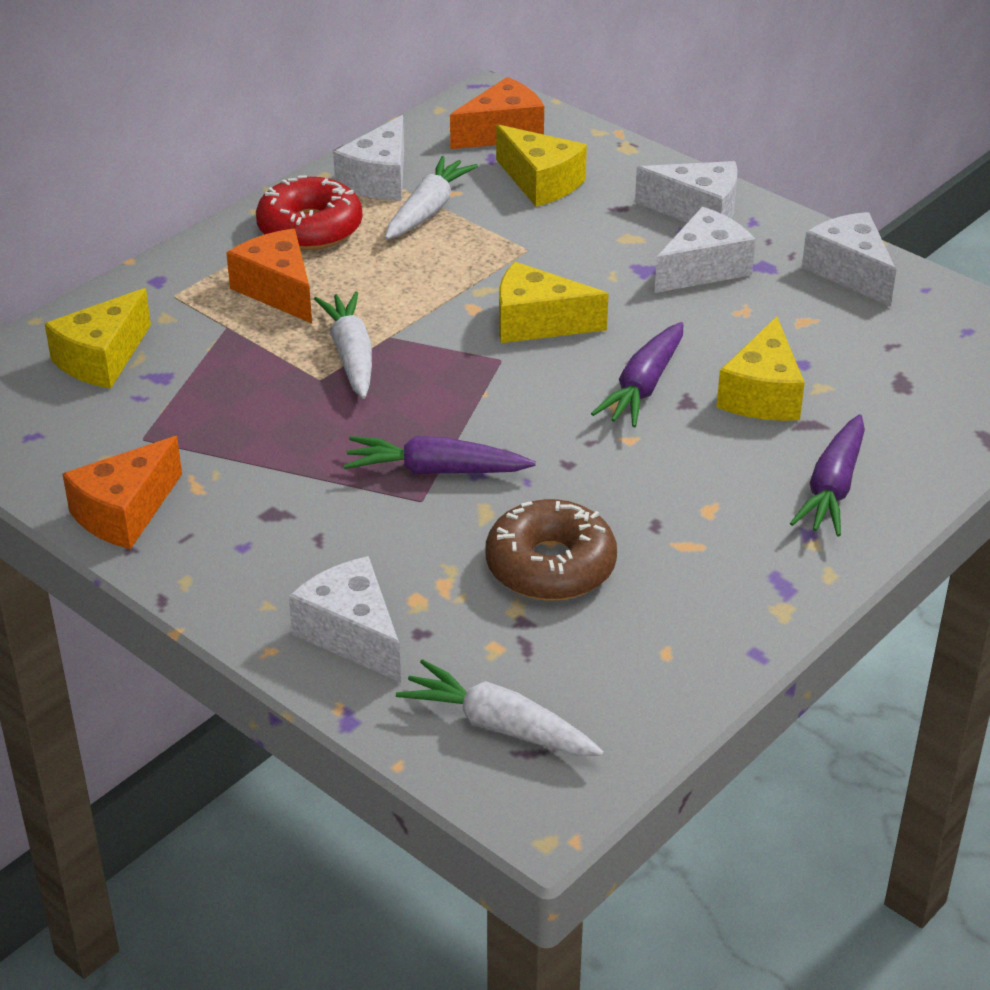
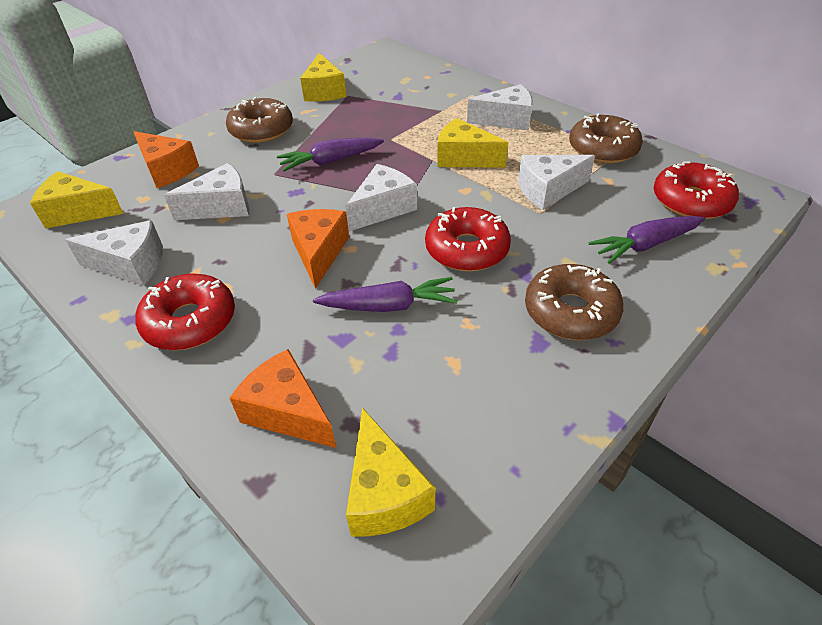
brown donut: [486,499,617,600] = 1 -> [226,97,293,143] [525,264,624,340] [569,113,643,164] = 3
red donut: [256,175,362,250] = 1 -> [135,273,235,350] [425,207,511,272] [654,161,739,219] = 3
white carrot: [314,291,372,399] [385,156,478,240] [396,659,604,756] = 3 -> none = 0

